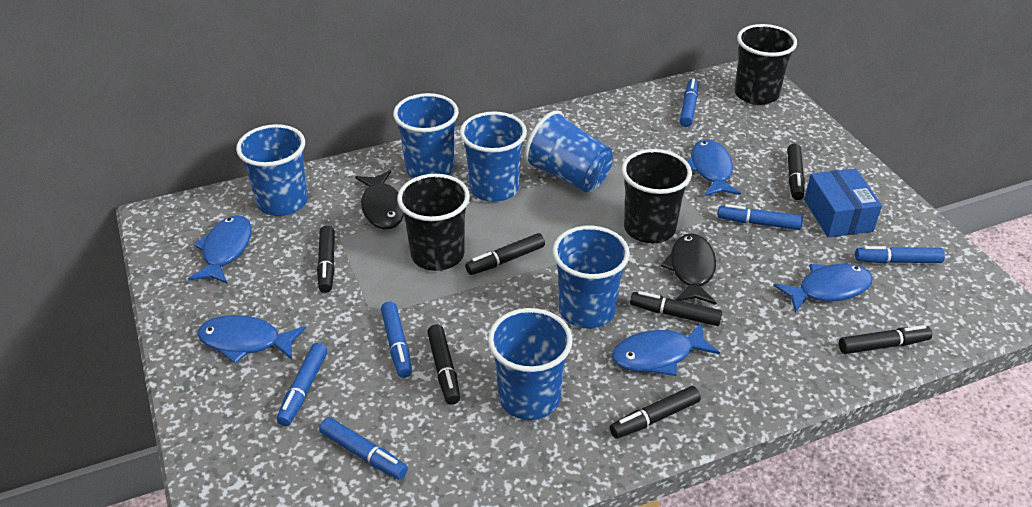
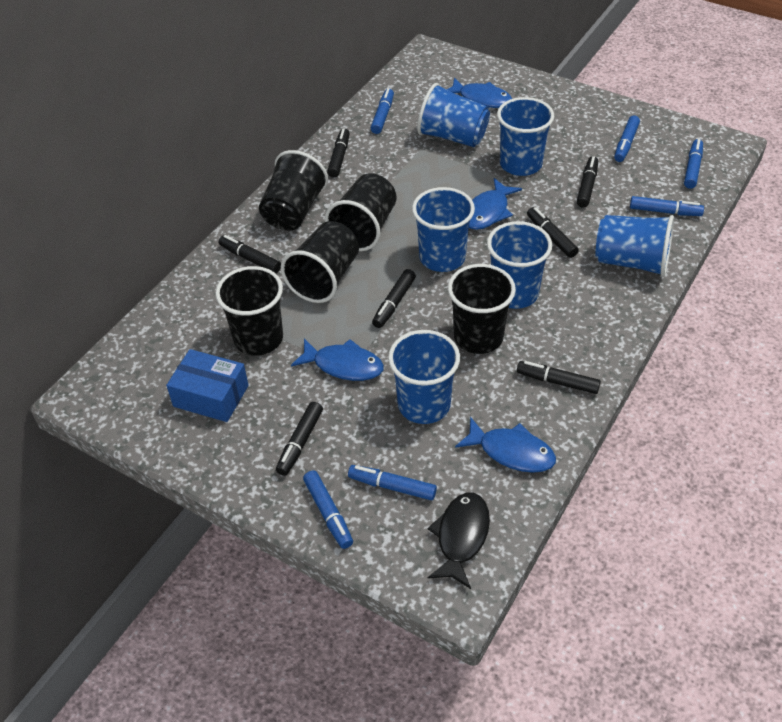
black cup: [397,174,470,271] [621,149,692,243] [735,24,797,105] = 3 -> [215,266,283,356] [259,150,328,230] [281,221,359,303] [325,173,396,251] [448,264,516,354] = 5
black fish: [355,170,404,229] [661,233,716,305] = 2 -> [428,493,490,589] = 1
blue fish: [188,215,252,284] [197,315,306,363] [612,322,720,376] [688,139,741,196] [773,264,873,313] = 5 -> [291,338,384,381] [447,78,512,108] [455,417,556,473] [469,178,522,230] = 4

